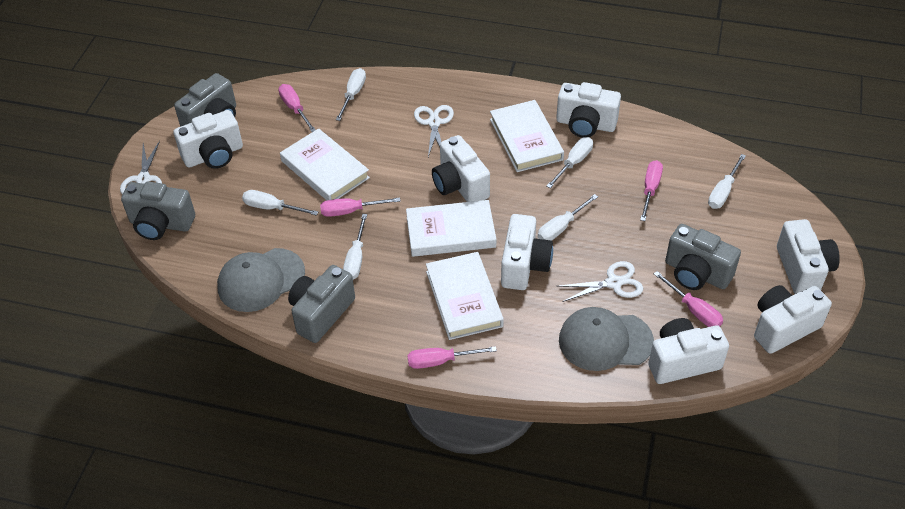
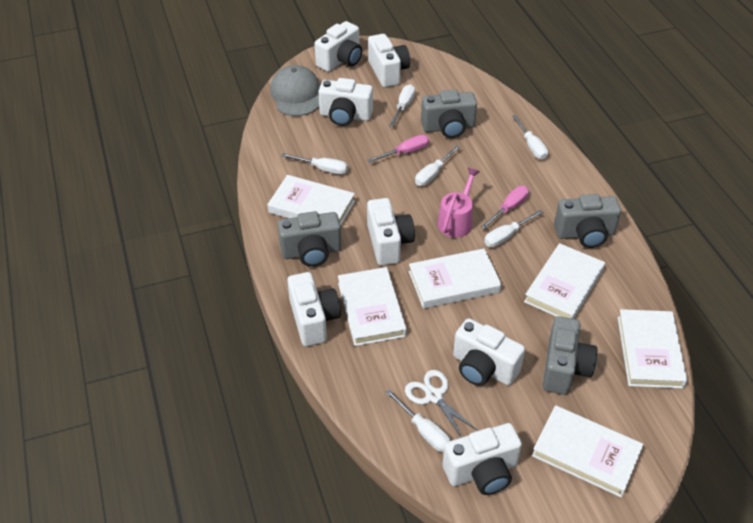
grey cap: [217,248,305,312] [559,307,654,371] = 2 -> [270,65,320,116] = 1
pink screwdriver: [279,84,316,132] [320,197,401,217] [407,346,497,369] [640,160,663,221] [654,271,723,327] = 5 -> [367,135,429,163] [481,186,529,229] = 2
pink watering can: none = 0 -> [438,168,480,237] = 1
white book: [280,128,370,200] [406,200,496,257] [426,252,504,340] [490,100,564,172] = 4 -> [267,175,355,226] [338,267,407,346] [409,249,502,309] [524,243,605,319] [532,405,644,498] [617,309,687,389] = 6
white scissors: [120,141,162,195] [414,105,454,157] [557,261,643,302] = 3 -> [405,370,479,438] = 1

